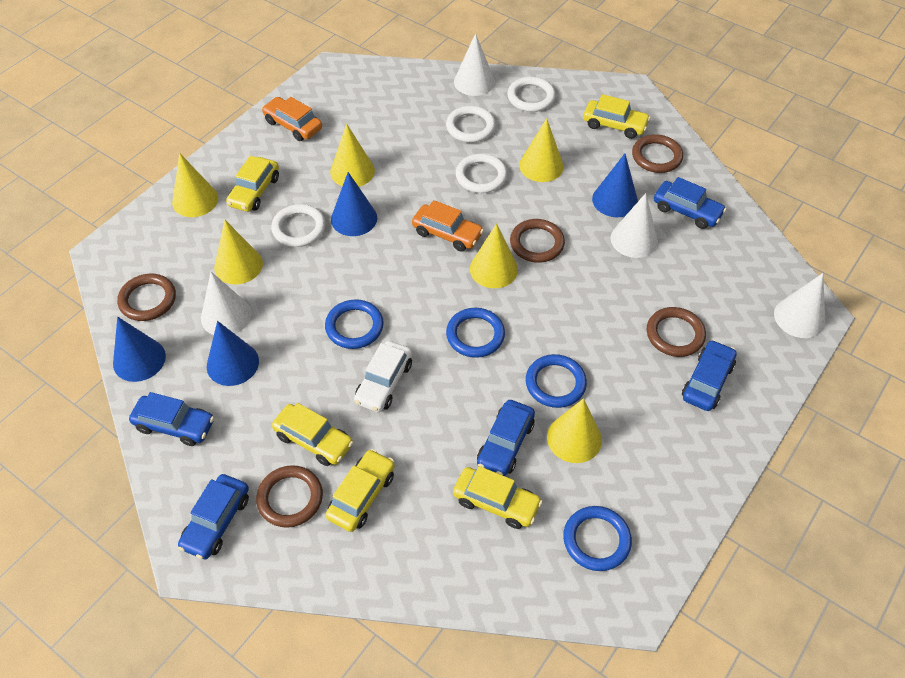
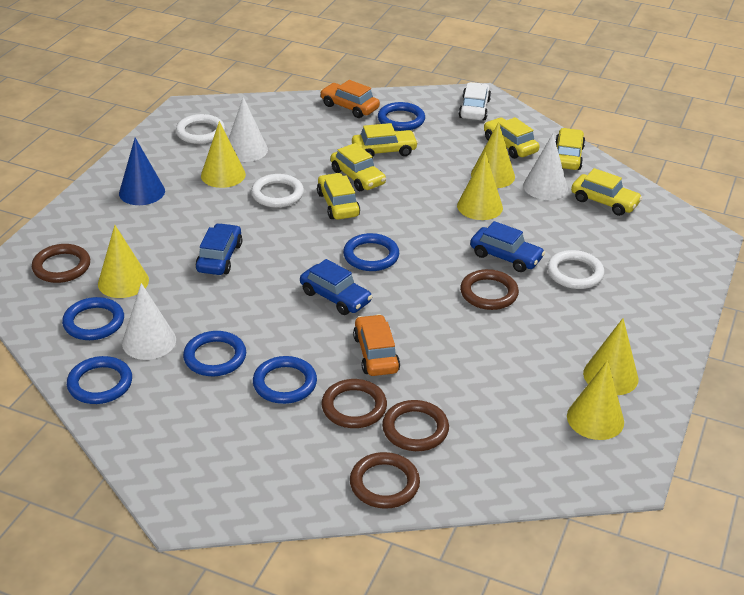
blue car: [129,392,214,446] [178,474,249,559] [477,400,535,476] [654,177,726,229] [682,340,737,411] = 5 -> [195,223,242,275] [300,259,372,315] [470,221,545,272] = 3
blue cone: [113,317,166,382] [207,321,259,386] [331,172,377,236] [592,154,638,217] = 4 -> [119,138,165,205] = 1
blue ring: [325,299,384,349] [446,308,505,358] [526,354,587,408] [563,506,632,571] = 4 -> [62,297,124,340] [67,356,132,404] [183,331,246,376] [253,356,317,404] [343,233,399,271] [378,102,425,131] = 6
white cone: [201,272,251,335] [454,33,495,96] [611,193,658,258] [774,273,825,338] = 4 -> [122,283,176,360] [229,97,268,162] [523,134,568,200] = 3
white ring: [271,204,326,247] [446,106,496,142] [456,154,507,193] [507,77,556,112] = 4 -> [176,114,225,144] [251,174,304,208] [547,250,604,289] = 3
yellow car: [226,156,279,212] [272,403,353,466] [325,449,395,532] [453,466,543,529] [583,94,650,139] = 5 -> [317,173,360,220] [331,143,386,191] [352,123,418,158] [484,117,540,159] [555,128,585,170] [571,168,642,216] = 6

